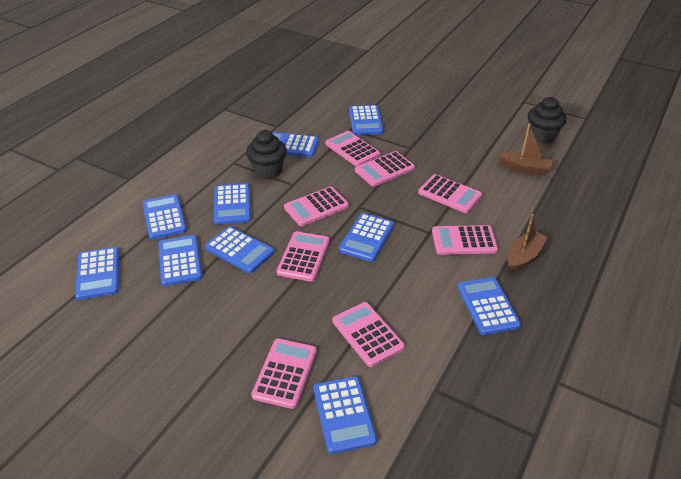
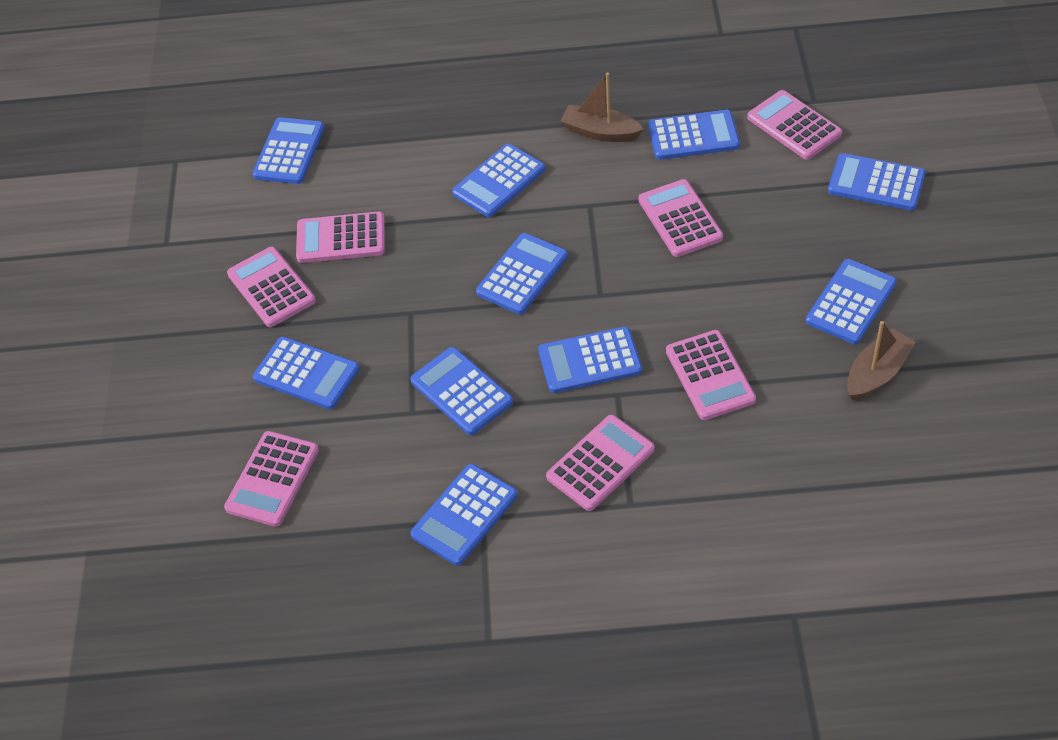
black cupcake: [246,130,287,179] [528,97,567,143] = 2 -> none = 0
pink calculator: [251,338,317,409] [277,231,330,282] [284,186,349,226] [325,131,380,167] [332,302,405,367] [355,151,415,187] [418,174,482,213] [432,225,498,255] = 8 -> [224,431,319,527] [227,247,316,327] [296,212,385,263] [546,415,655,511] [638,179,723,257] [666,330,756,420] [747,90,842,159] = 7

